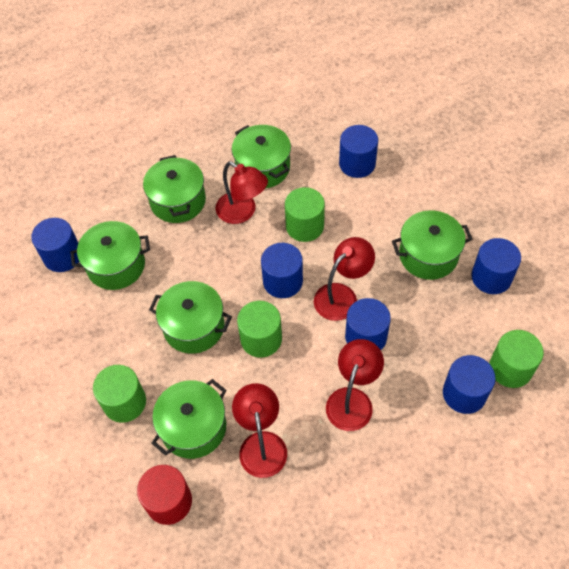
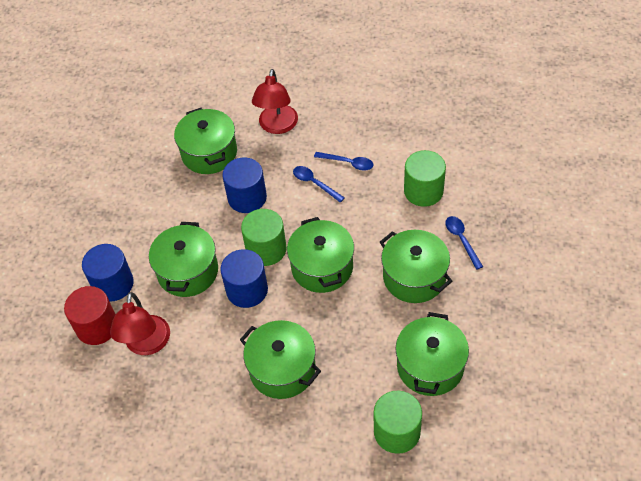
blue cylinder: [31,218,79,272] [261,243,303,298] [339,125,378,178] [345,298,391,350] [443,355,495,414] [471,238,521,294] = 6 -> [82,244,134,302] [220,249,268,308] [222,157,267,213] = 3
blue spoon: none = 0 -> [293,166,345,203] [314,152,374,171] [445,216,483,270] = 3
green cylinder: [93,365,146,423] [237,301,282,358] [285,187,325,242] [489,330,544,388] = 4 -> [241,209,287,266] [374,391,422,454] [404,150,446,207] = 3
red lamp: [216,161,268,224] [232,383,287,478] [314,237,375,321] [326,339,384,431] = 4 -> [110,292,170,355] [252,69,298,134] = 2

